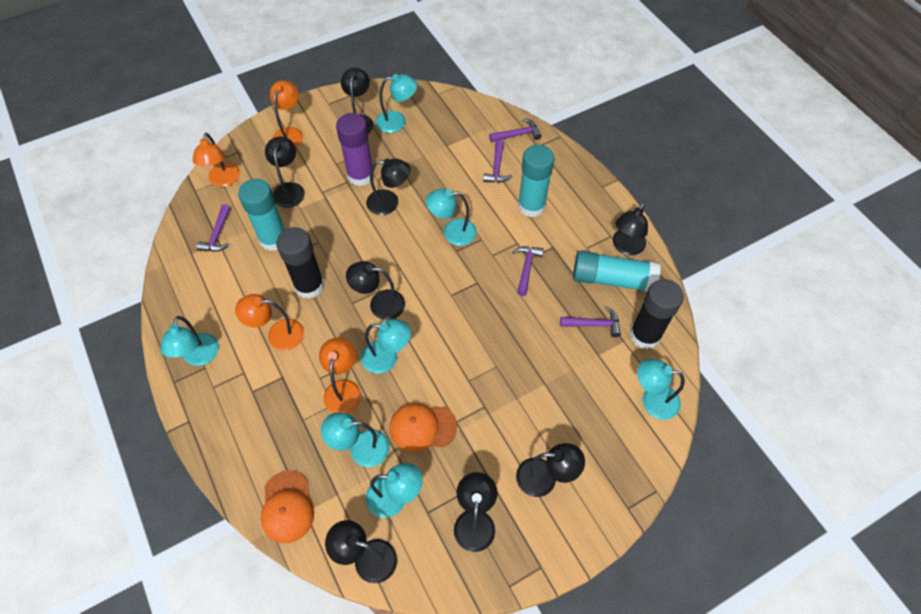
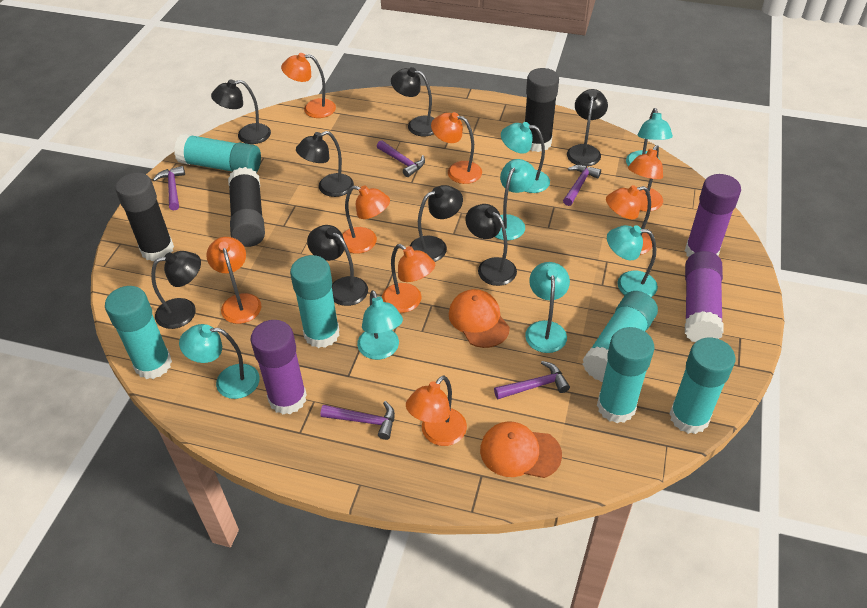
black glue stick: [276,227,324,299] [630,279,684,349] = 2 -> [115,172,174,261] [228,167,265,247] [525,68,559,152] = 3
orange lamp: [193,133,240,187] [235,294,304,351] [270,81,303,147] [319,337,361,413] = 4 -> [206,237,261,324] [281,53,336,118] [342,185,390,254] [382,244,435,313] [406,375,467,446] [431,112,482,184] [606,185,652,255] [628,145,663,212] = 8
purple glue stick: [336,113,375,186] = 1 -> [251,320,307,415] [685,174,741,257] [685,251,724,342] = 3
turquoise glue stick: [238,179,285,251] [518,145,554,217] [573,251,661,292] = 3 -> [105,286,172,379] [174,133,261,173] [290,255,340,348] [582,291,658,382] [597,327,655,423] [669,338,736,434] = 6

